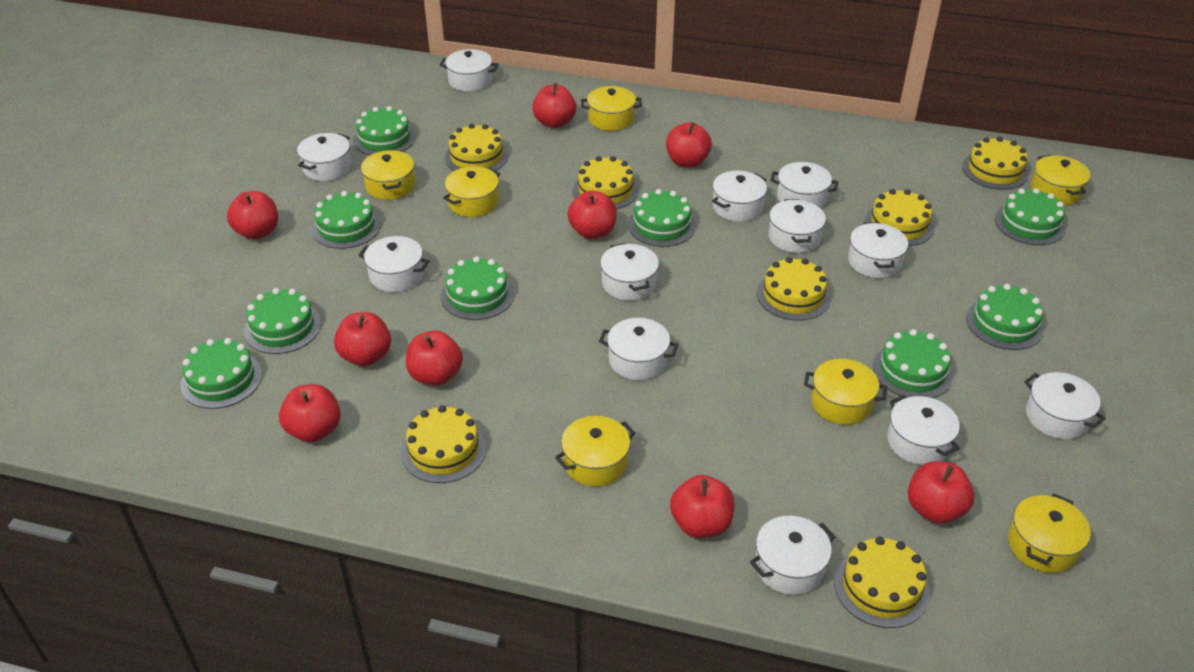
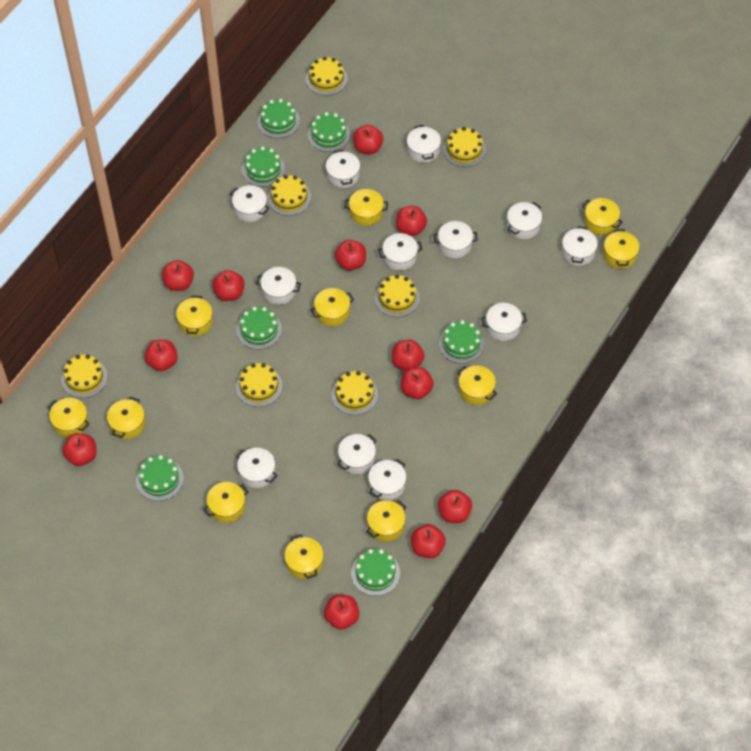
green cake: [180,338,262,409] [244,288,321,354] [312,191,381,249] [353,106,416,155] [441,256,514,320] [628,189,696,247] [873,329,953,398] [966,284,1044,350] [995,188,1066,245] = 9 -> [136,455,184,501] [236,307,282,349] [242,147,285,187] [257,99,300,138] [308,112,350,152] [351,549,400,596] [439,320,484,364] = 7
red apple: [227,191,278,240] [279,384,341,442] [334,312,391,366] [406,331,463,386] [532,83,576,128] [567,191,617,239] [666,122,712,168] [670,475,735,538] [908,461,974,524] = 9 -> [62,433,96,466] [145,340,178,371] [162,260,194,291] [212,270,244,301] [324,595,359,630] [335,240,366,271] [353,125,383,154] [392,340,424,371] [396,206,427,236] [401,367,434,399] [411,524,446,558] [438,490,472,523] = 12
yellow pot: [361,150,415,200] [443,166,500,217] [555,416,636,487] [581,86,642,131] [804,359,887,425] [1008,494,1091,573] [1031,155,1090,205] = 7 -> [48,398,89,438] [107,397,145,439] [176,295,213,336] [203,482,248,523] [284,534,324,579] [310,288,354,326] [344,189,388,226] [366,500,406,542] [457,366,497,405] [582,198,623,235] [603,229,639,269] = 11

